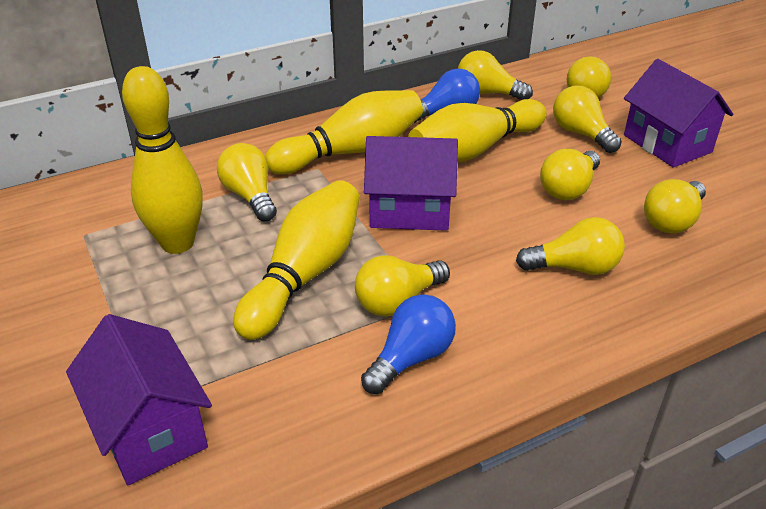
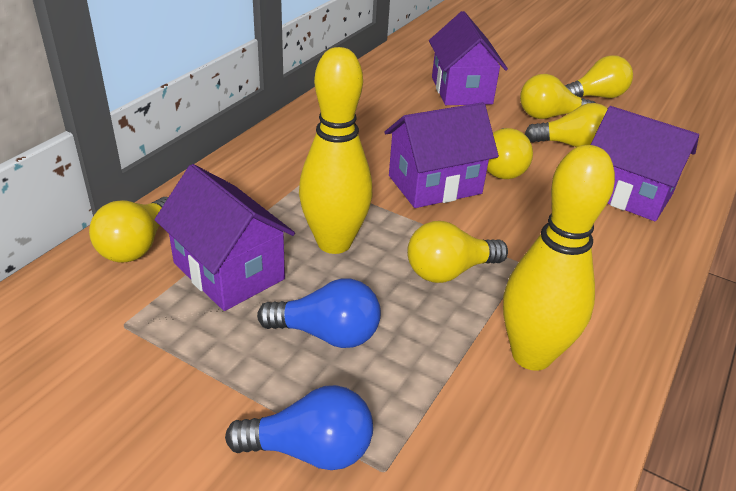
purple house: [66,314,212,485] [364,136,458,231] [624,59,733,168] = 3 -> [154,164,295,311] [385,102,499,208] [429,11,508,105] [591,106,699,222] = 4
yellow bowling pin: [122,66,203,254] [234,180,360,340] [265,90,423,175] [408,99,547,162] = 4 -> [299,47,372,254] [503,145,615,371] = 2
yellow light bulb: [217,143,277,222] [355,255,450,317] [458,50,533,100] [516,217,625,275] [540,149,600,200] [553,86,622,153] [567,56,611,98] [644,179,706,234] = 8 -> [89,197,168,263] [407,221,508,283] [487,128,533,179] [520,74,595,119] [525,103,608,147] [565,55,633,98] = 6

